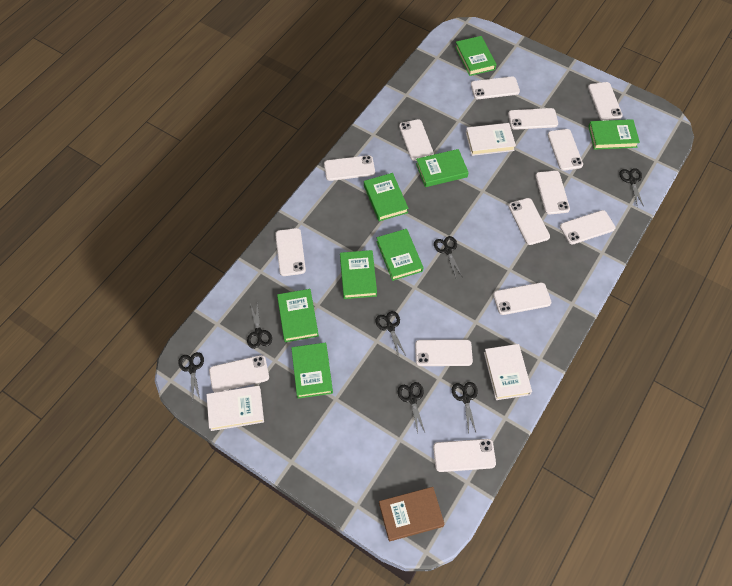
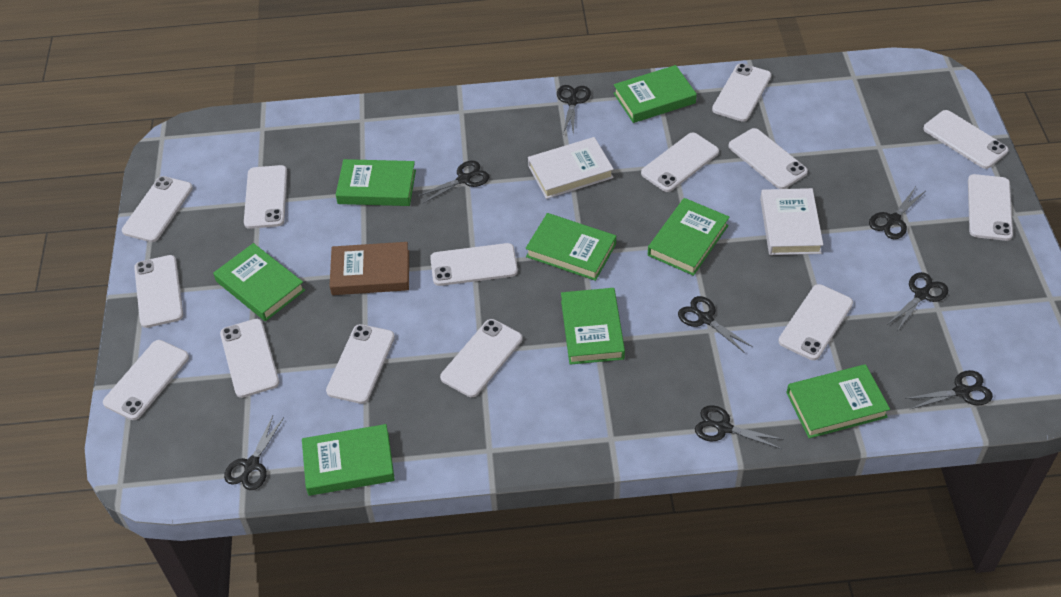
black scissors: [178,352,204,403] [247,303,272,349] [375,311,406,356] [398,382,425,434] [434,236,462,278] [452,382,478,433] [619,168,644,207] = 7 -> [224,416,284,490] [418,160,489,203] [557,85,591,135] [678,296,753,353] [695,405,784,449] [869,188,925,239] [887,272,948,331] [905,370,993,409] = 8
white book: [206,386,264,431] [466,123,516,156] [484,344,532,400] = 3 -> [528,137,614,199] [760,188,823,255] = 2

